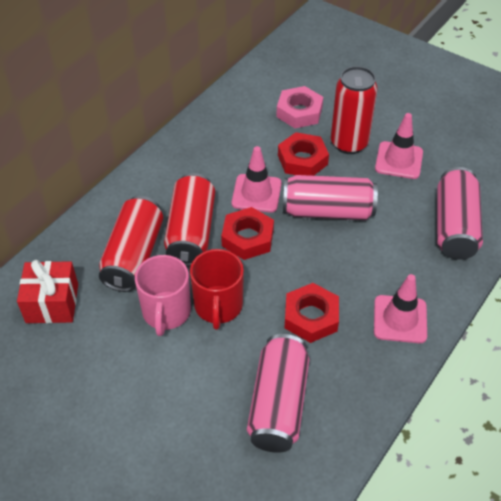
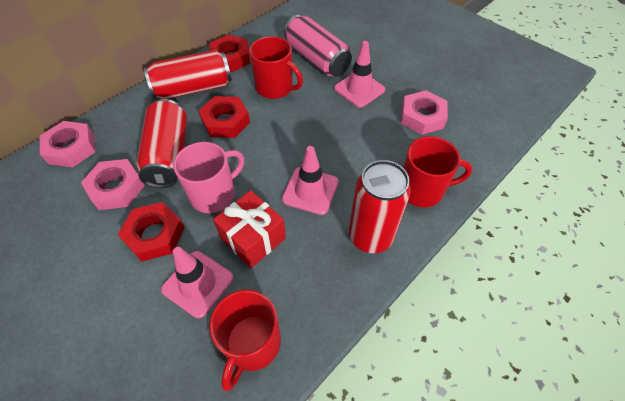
pink can: [247,334,309,453] [283,175,378,220] [437,167,483,260] = 3 -> [284,15,352,76] = 1
pink nut: [276,86,323,128] = 1 -> [40,121,96,168] [81,159,145,210] [401,90,448,135] = 3
red mug: [190,249,244,330] = 1 -> [209,290,281,391] [249,36,303,99] [403,136,472,207] = 3

